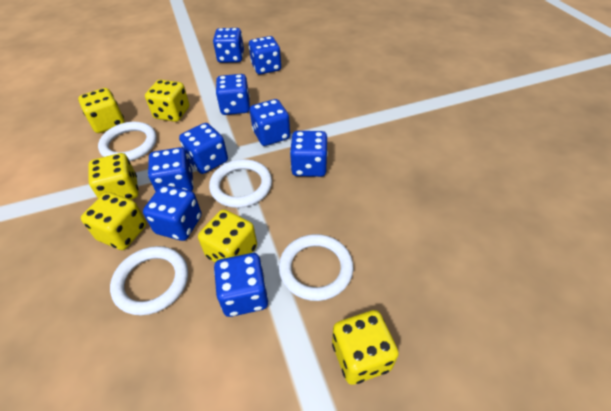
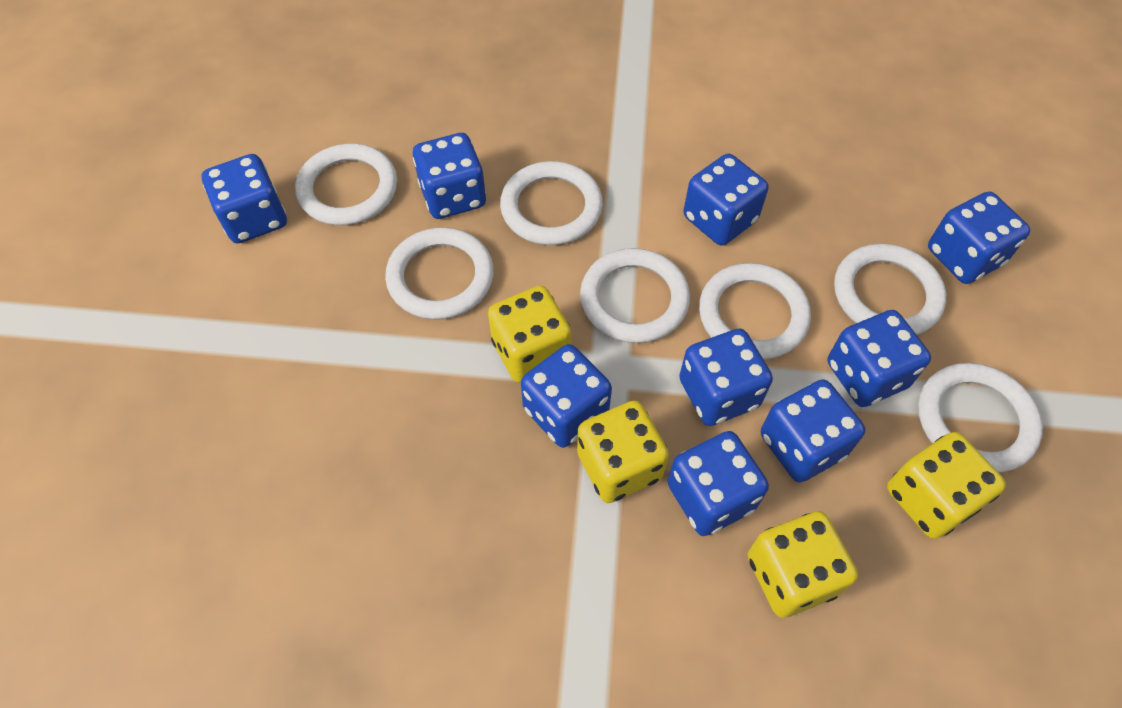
white ring: [98,122,157,161] [110,246,188,316] [209,159,272,208] [279,234,353,301] = 4 -> [295,144,397,225] [385,227,494,320] [500,161,603,245] [580,248,690,343] [699,263,811,359] [834,244,946,335] [918,363,1043,473] = 7
yellow dice: [78,88,125,133] [81,192,146,250] [89,153,138,200] [145,80,189,122] [198,209,257,262] [332,310,399,385] = 6 -> [488,286,571,383] [577,400,669,503] [747,511,858,618] [887,432,1006,539] = 4

